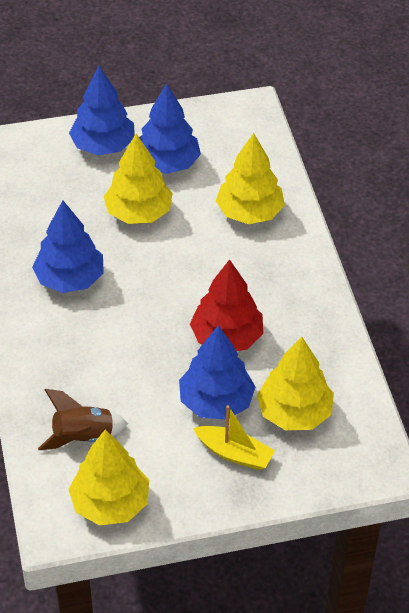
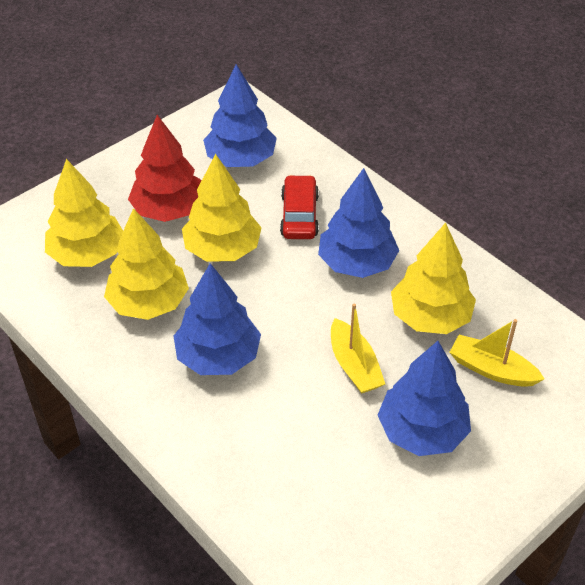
brown rocket: [38,389,128,450] = 1 -> none = 0
red car: none = 0 -> [280,175,319,239] = 1
yellow boat: [193,405,275,470] = 1 -> [331,303,385,394] [449,319,545,387] = 2

